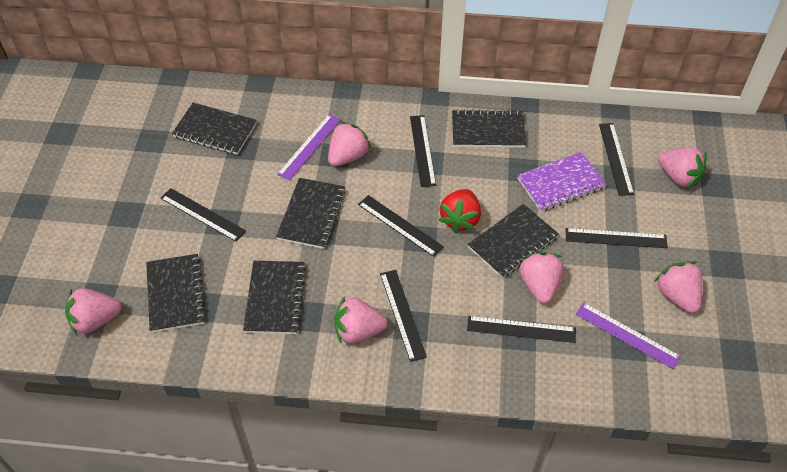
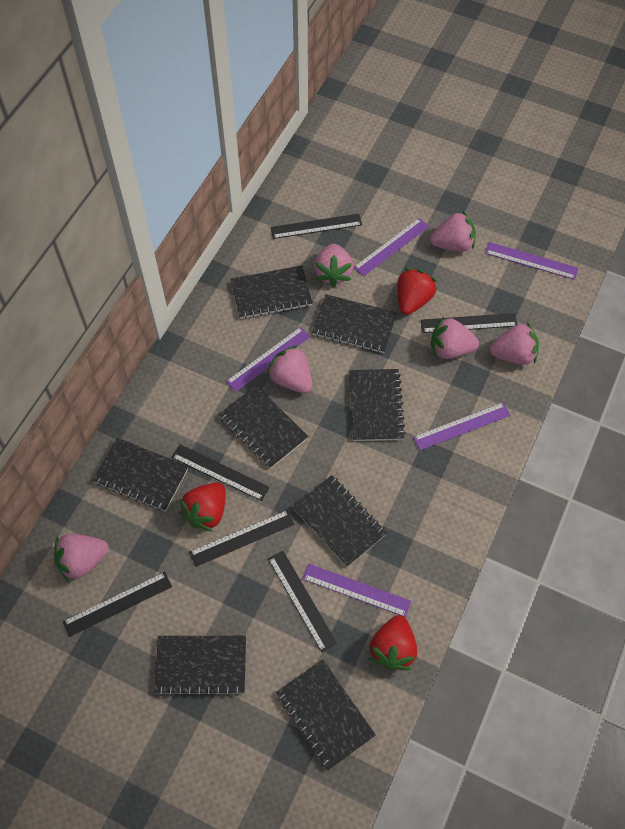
black notebook: [146,254,206,333] [172,102,257,155] [243,261,306,334] [276,178,346,249] [452,109,526,148] [468,204,559,278] = 6 -> [93,438,189,512] [154,636,246,696] [219,385,308,469] [231,265,312,319] [276,660,376,770] [292,475,387,567] [312,294,397,353] [349,369,406,441] = 8
black ruler: [161,188,246,242] [358,195,444,257] [380,270,427,362] [410,115,436,187] [467,316,576,343] [565,228,668,248] [599,123,634,196] = 7 -> [63,572,172,637] [172,444,270,501] [189,510,294,567] [268,551,337,652] [271,214,362,239] [421,313,518,333] = 6
purple notebook: [517,152,607,212] = 1 -> none = 0
purple ruler: [277,114,341,181] [575,303,681,369] = 2 -> [226,327,311,392] [302,563,411,617] [353,218,429,277] [413,402,511,451] [485,242,579,280] = 5
red strawberry: [439,189,481,233] = 1 -> [179,483,226,532] [369,615,417,671] [397,268,437,315] = 3

